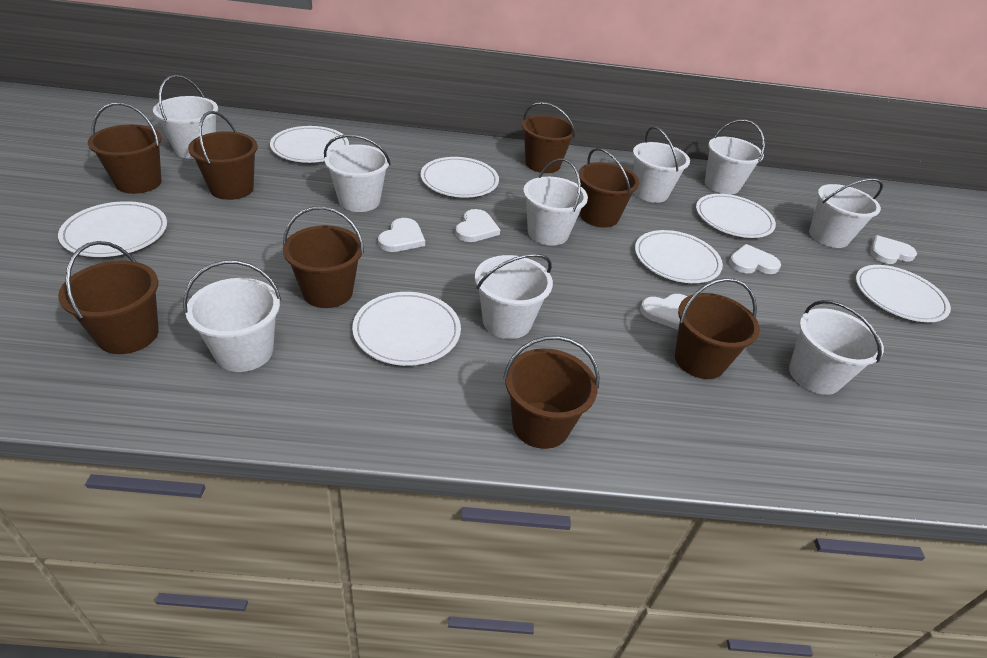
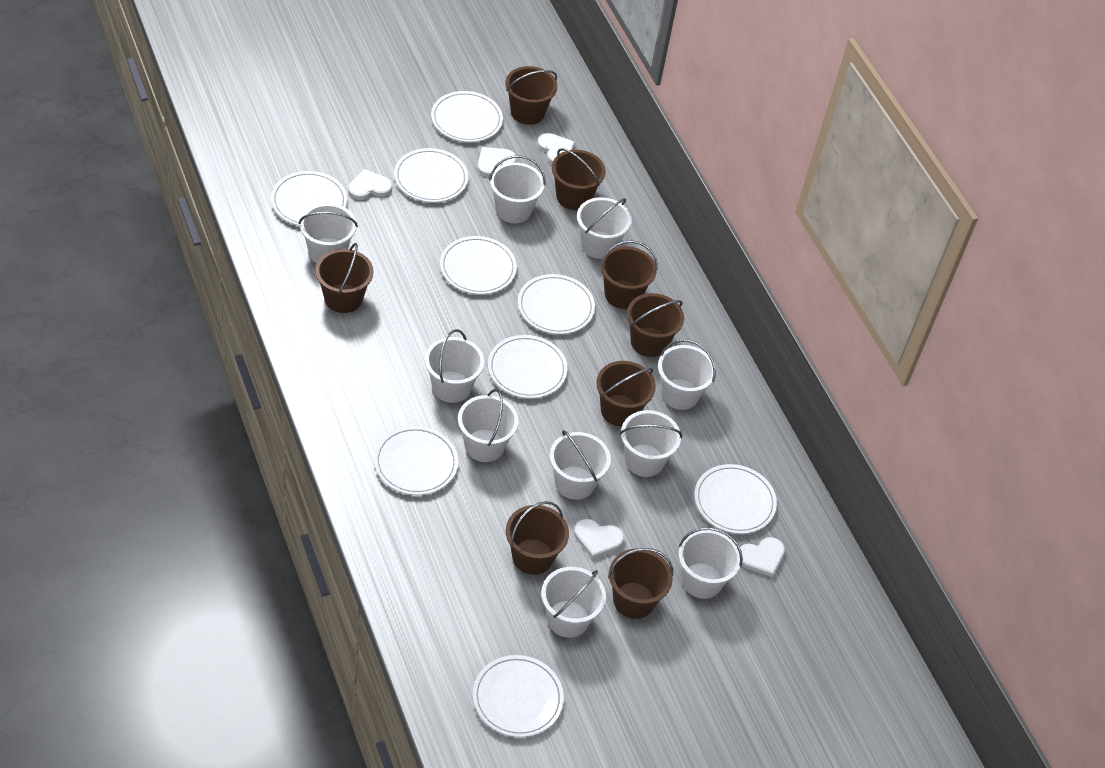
white bucket: [153,75,218,159] [183,260,281,372] [324,134,391,212] [475,254,553,339] [523,158,588,246] [633,126,690,203] [705,119,765,195] [789,300,884,395] [809,178,883,248] = 9 -> [299,203,358,263] [425,329,484,403] [458,389,519,462] [489,155,546,223] [541,567,606,638] [550,430,611,500] [577,197,632,259] [620,410,682,477] [658,339,716,410] [678,527,743,599] = 10
white plate: [58,201,167,257] [270,126,349,163] [352,292,461,366] [420,157,499,198] [635,230,723,283] [696,194,776,238] [856,265,951,322] = 7 -> [271,171,347,226] [374,426,458,495] [394,148,468,202] [431,91,503,142] [440,236,517,294] [473,655,564,737] [488,335,568,399] [518,274,595,334] [694,464,777,534] = 9

